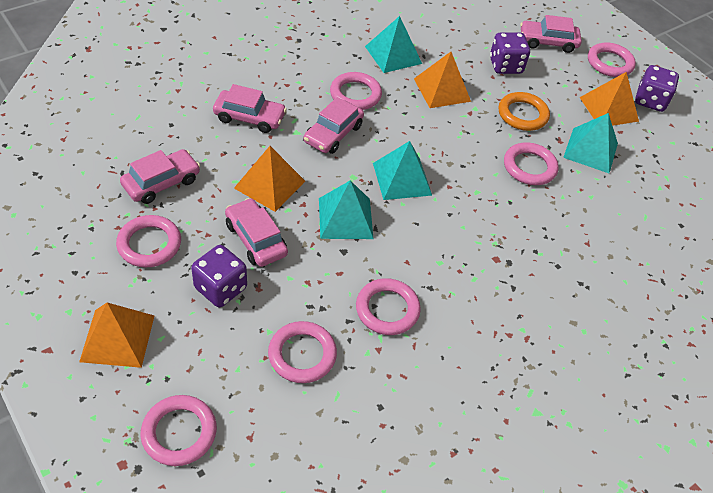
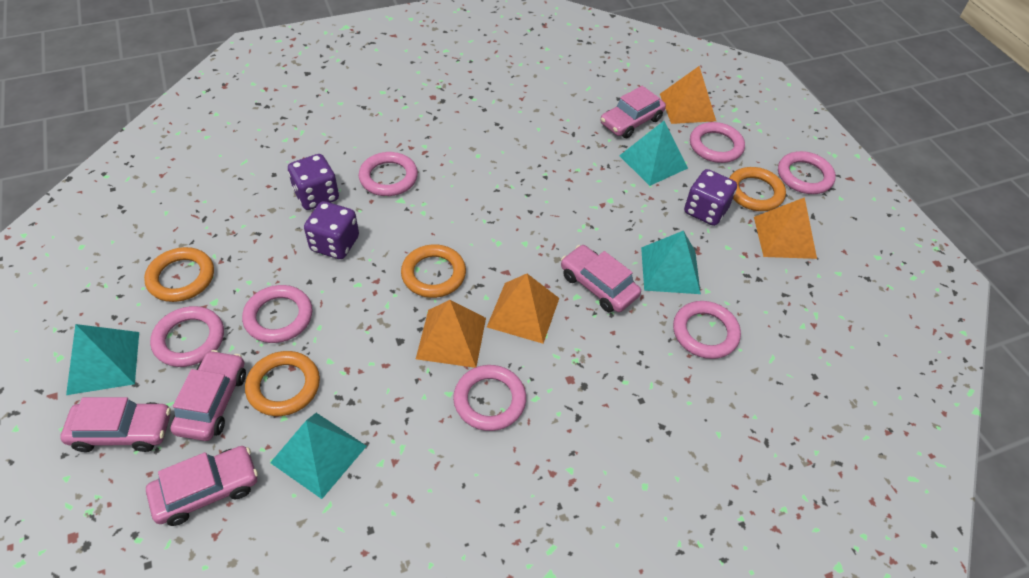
orange ring: [499,92,550,131] = 1 -> [144,247,214,302] [245,351,320,416] [401,244,466,298] [729,167,786,211] = 4

